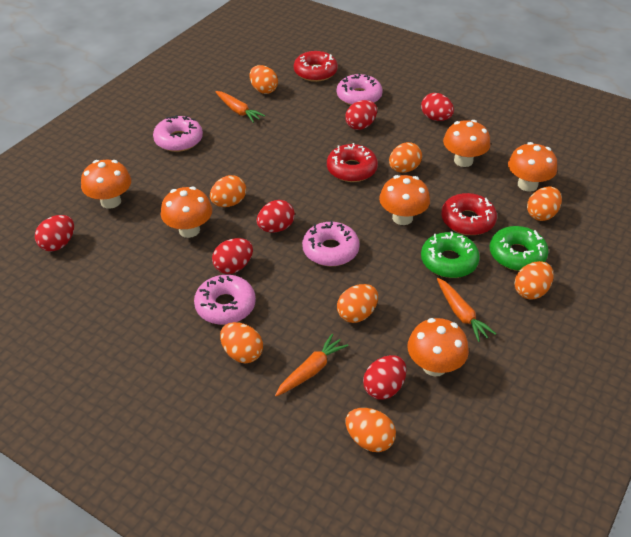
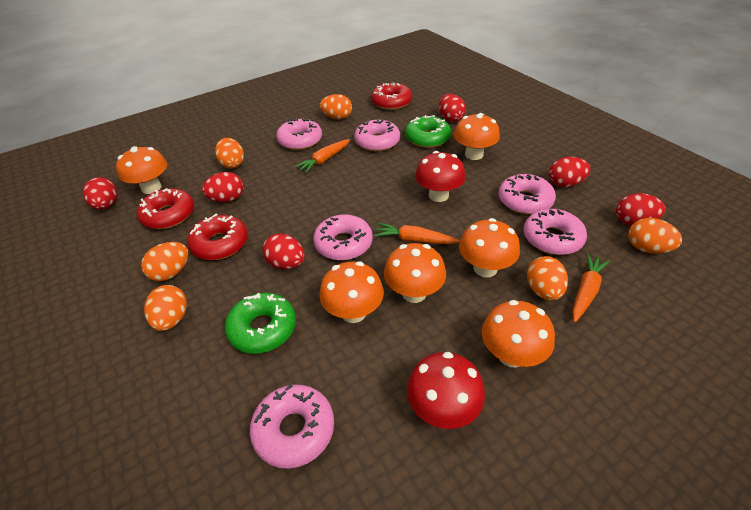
orange egg: [210,175,246,207] [220,322,263,363] [249,65,278,94] [337,284,378,323] [346,408,396,452] [389,142,422,173] [514,261,554,299] [527,186,562,221] = 8 -> [141,242,189,281] [144,285,187,331] [215,138,244,169] [320,94,352,119] [527,256,568,301] [628,218,682,254] = 6
pink donut: [153,115,203,152] [194,275,256,325] [302,221,360,266] [337,73,383,105] = 4 -> [250,384,334,469] [276,118,322,150] [313,214,373,260] [354,119,400,151] [498,174,556,214] [524,209,587,255] = 6
red mushroom: none = 0 -> [407,352,485,429] [415,151,466,202] = 2

